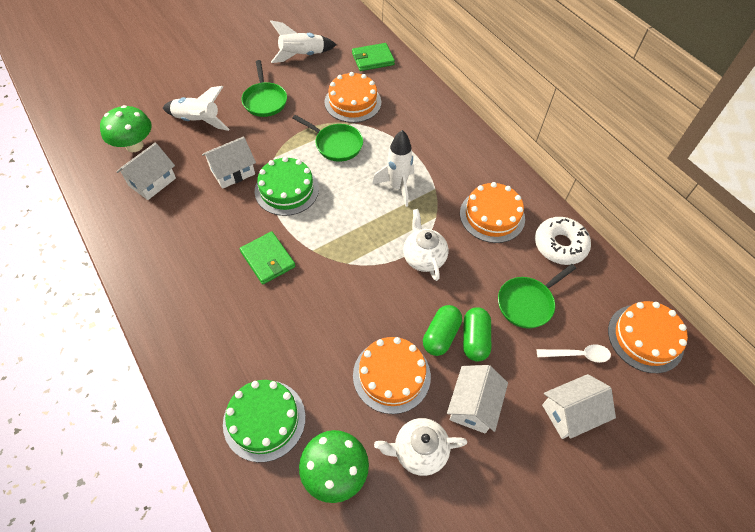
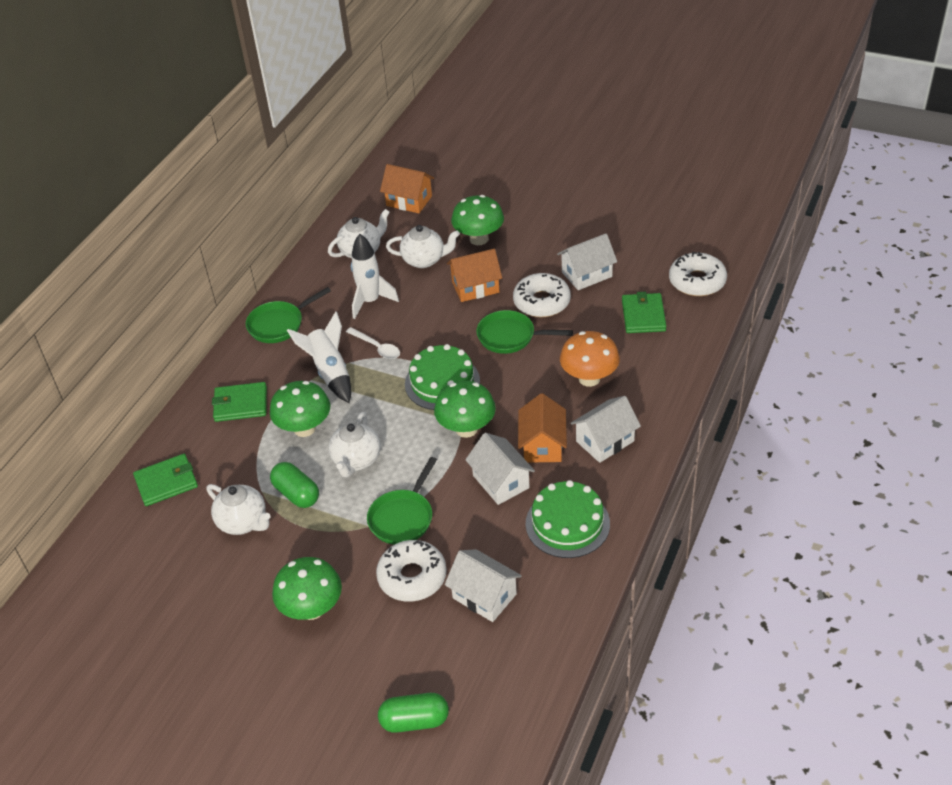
green mushroom: [100,105,152,152] [299,430,369,503] = 2 -> [270,381,330,437] [272,557,342,620] [434,381,496,438] [451,195,504,245] = 4
green wallet: [240,231,295,284] [352,43,395,71] = 2 -> [133,454,198,506] [212,382,267,422] [622,292,666,333] = 3
orange cake: [325,72,381,123] [353,337,431,414] [460,182,525,243] [608,301,688,373] = 4 -> none = 0
orange house: none = 0 -> [380,164,434,213] [447,249,502,302] [518,393,567,463] = 3
orange mushroom: none = 0 -> [560,331,620,387] = 1
white donut: [535,217,591,265] = 1 -> [376,540,447,602] [513,273,571,317] [669,252,727,296] = 3
white rocket: [163,86,230,131] [270,20,336,63] [372,130,414,207] = 3 -> [287,312,351,403] [351,234,399,319] = 2
white teapot: [374,418,467,476] [403,209,448,281] = 2 -> [206,484,271,535] [328,209,390,258] [329,412,380,477] [386,225,460,268] = 4

